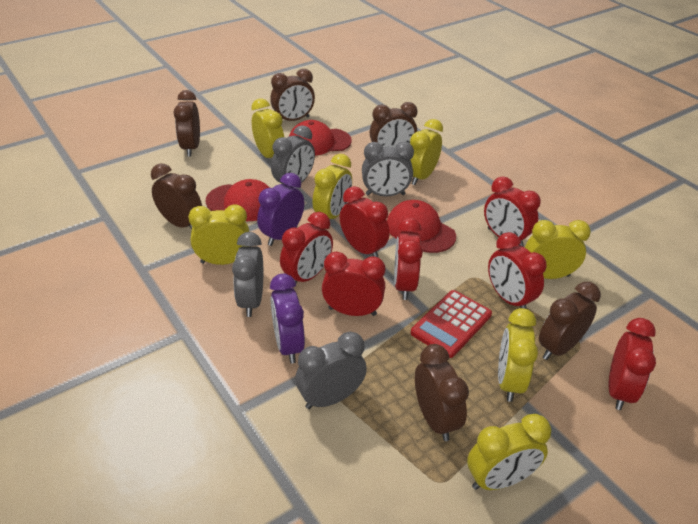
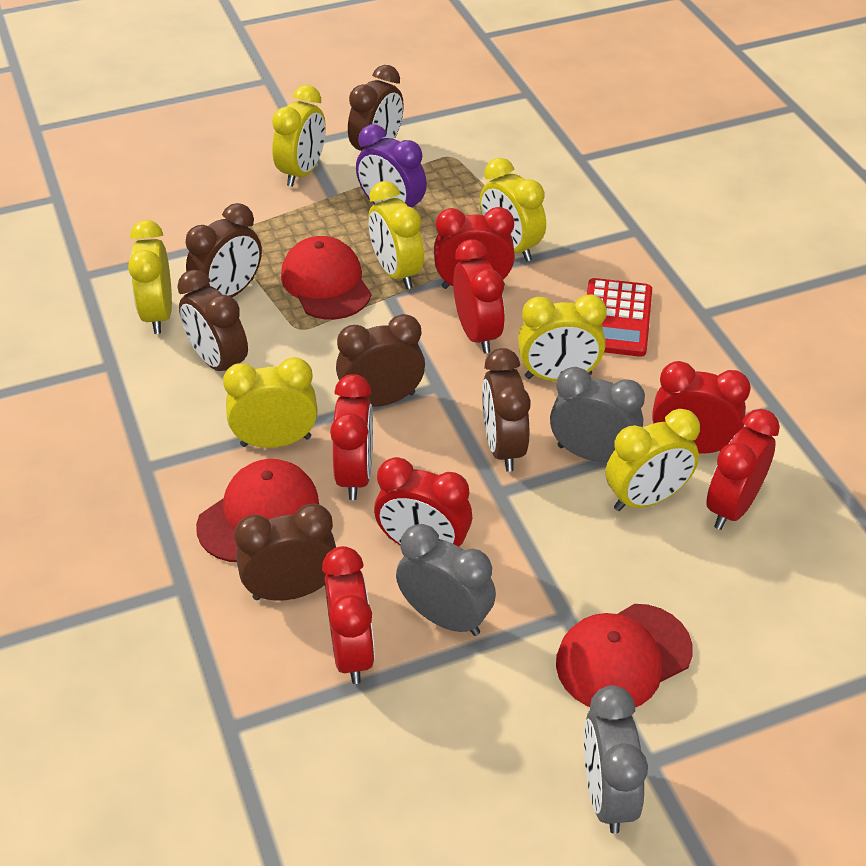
grey clock: [232,232,263,317] [271,126,315,187] [295,332,367,409] [362,142,414,197] = 4 -> [396,524,496,636] [550,367,645,462] [584,685,648,834] = 3
purple clock: [257,173,304,246] [270,274,305,363] = 2 -> [356,124,427,208] = 1

